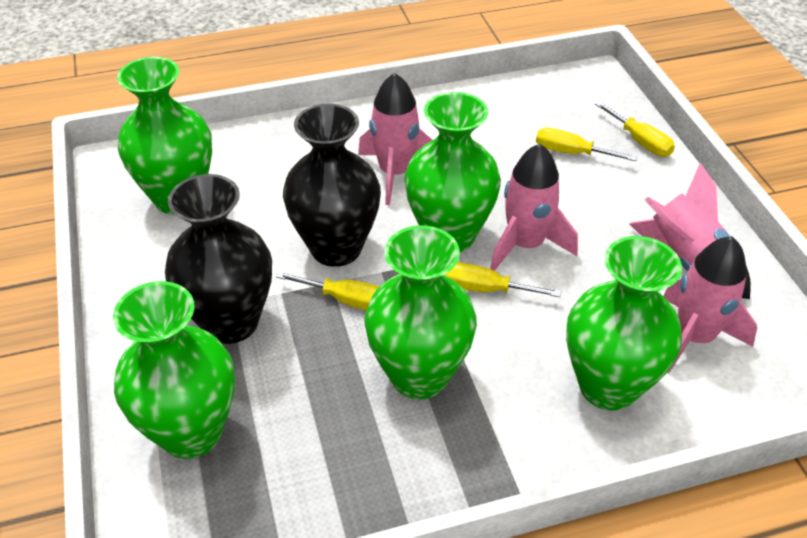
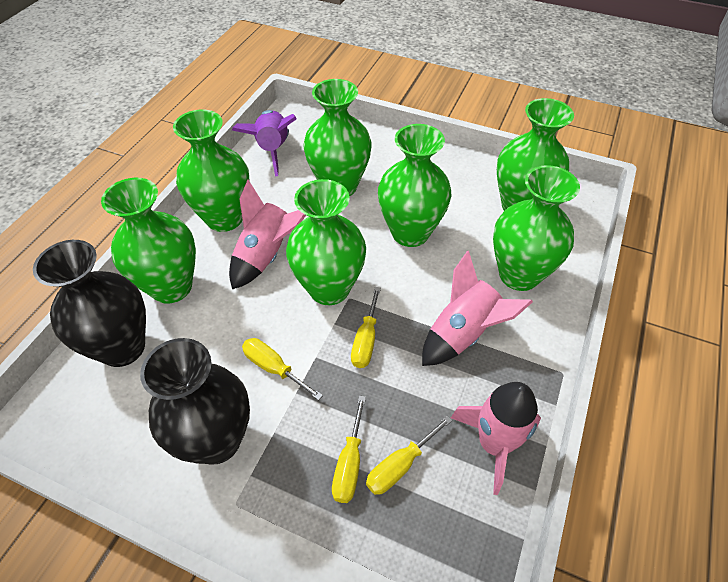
green vase: [113,281,235,459] [117,57,212,215] [364,225,477,399] [404,92,501,252] [566,236,682,411] = 5 -> [101,178,196,304] [173,109,249,232] [286,179,366,305] [303,79,372,196] [378,124,452,247] [493,165,580,291] [497,98,574,211] = 7
pink rocket: [358,73,433,205] [490,144,578,271] [630,163,751,299] [663,236,757,374] = 4 -> [229,180,306,289] [422,251,533,366] [451,382,541,495] = 3
purple rocket: none = 0 -> [232,110,297,177] = 1

